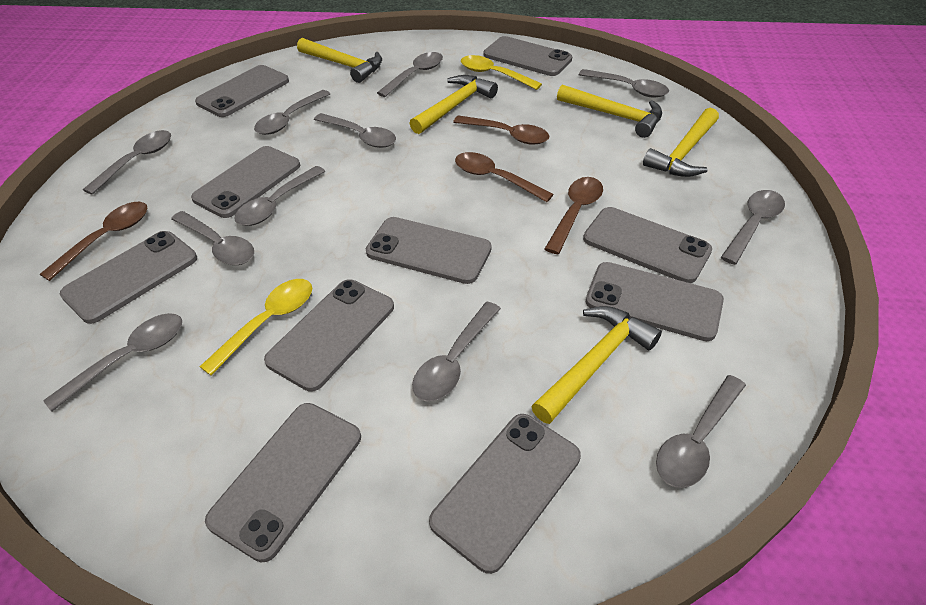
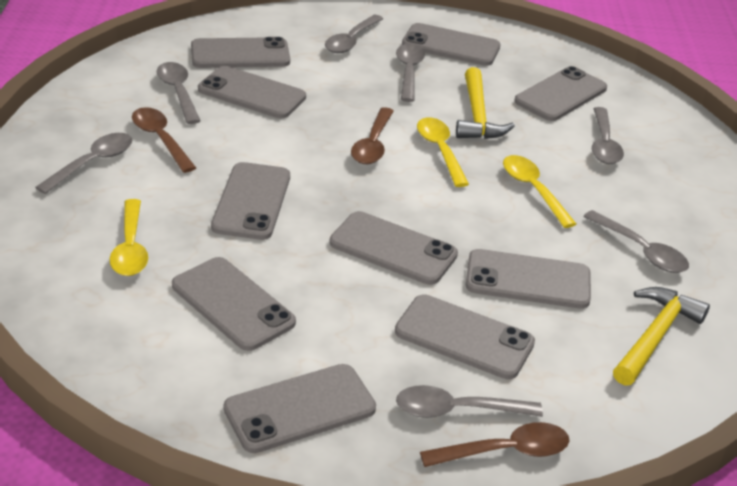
brown spoon: [40,202,147,281] [453,115,549,145] [455,152,554,202] [545,177,603,254] = 4 -> [132,107,196,173] [351,107,394,164] [420,422,569,467] = 3
grey spoon: [43,313,182,411] [83,130,171,195] [171,211,254,265] [234,166,325,226] [254,90,330,135] [314,113,396,148] [377,52,443,97] [412,302,501,402] [579,69,669,97] [656,375,746,488] [720,190,785,265] = 11 -> [35,133,132,194] [157,62,201,124] [325,15,383,53] [396,44,425,102] [396,385,543,418] [583,210,689,273] [592,107,624,164] = 7
yellow hammer: [297,38,382,83] [409,75,498,134] [531,306,662,424] [557,85,662,138] [643,108,719,177] = 5 -> [456,67,515,139] [613,287,710,386] = 2
yellow spoon: [199,279,312,376] [461,55,542,90] = 2 -> [109,199,148,276] [417,117,469,187] [503,155,576,228] = 3

